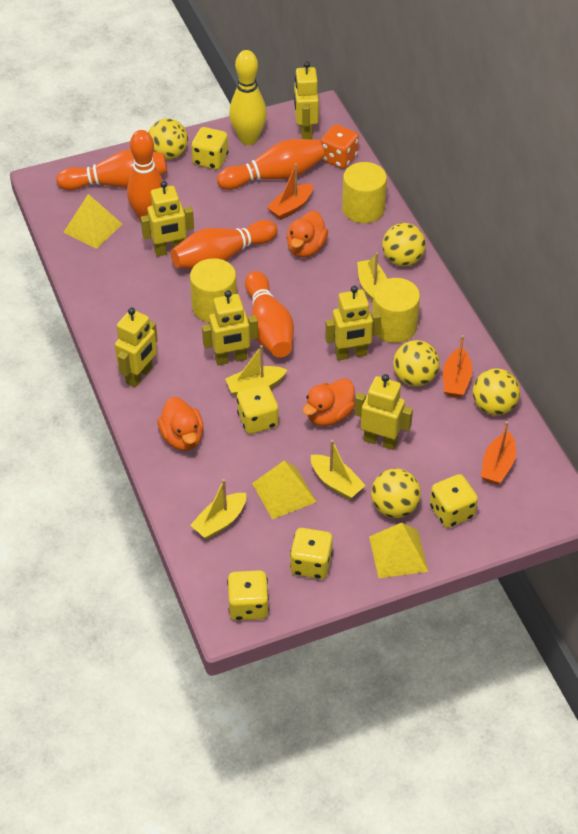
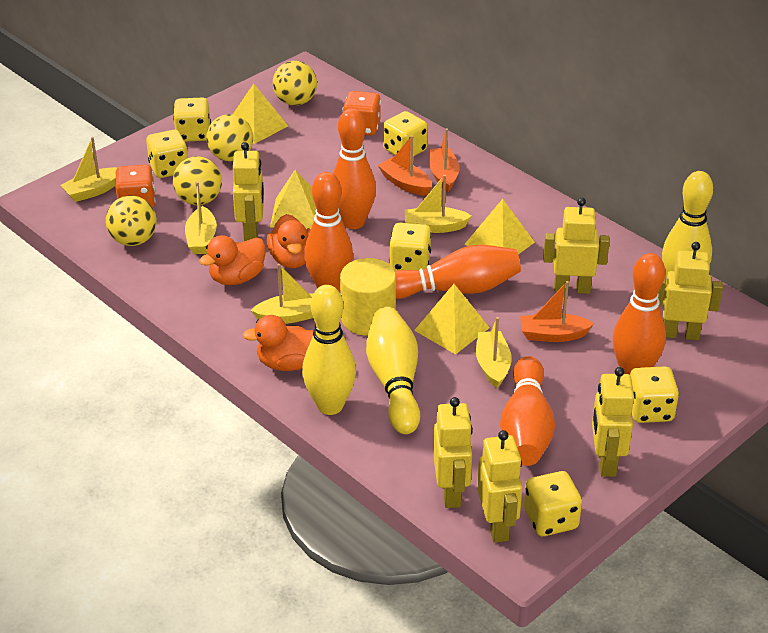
orange dice: [321,124,359,169] = 1 -> [115,164,155,208] [343,91,381,136] = 2
yellow ball: [148,118,188,160] [371,469,421,518] [382,223,426,266] [393,340,440,386] [473,368,520,415] = 5 -> [106,196,157,246] [173,156,222,205] [206,114,253,161] [273,61,317,106] = 4
yellow boat: [190,479,246,539] [225,345,287,397] [311,440,366,500] [357,252,387,301] = 4 -> [60,137,118,202] [185,182,217,254] [251,264,314,324] [405,175,472,233] [476,317,512,388] = 5
yellow bowling pin: [229,50,267,145] = 1 -> [302,285,356,415] [366,307,420,434] [662,171,713,278] = 3
yellow cylinder: [190,258,237,323] [342,162,387,223] [372,278,420,343] = 3 -> [340,258,396,336] = 1
yellow dice: [191,127,228,170] [227,570,269,621] [237,384,279,434] [290,528,333,579] [430,474,478,528] = 5 -> [146,130,188,178] [173,97,211,142] [383,111,428,157] [389,223,432,271] [524,471,582,536] [630,367,679,423] = 6
yellow pyramid: [64,194,122,249] [252,461,316,519] [369,523,428,578] = 3 -> [233,84,288,144] [270,170,316,229] [414,284,490,355] [465,199,535,254] = 4

